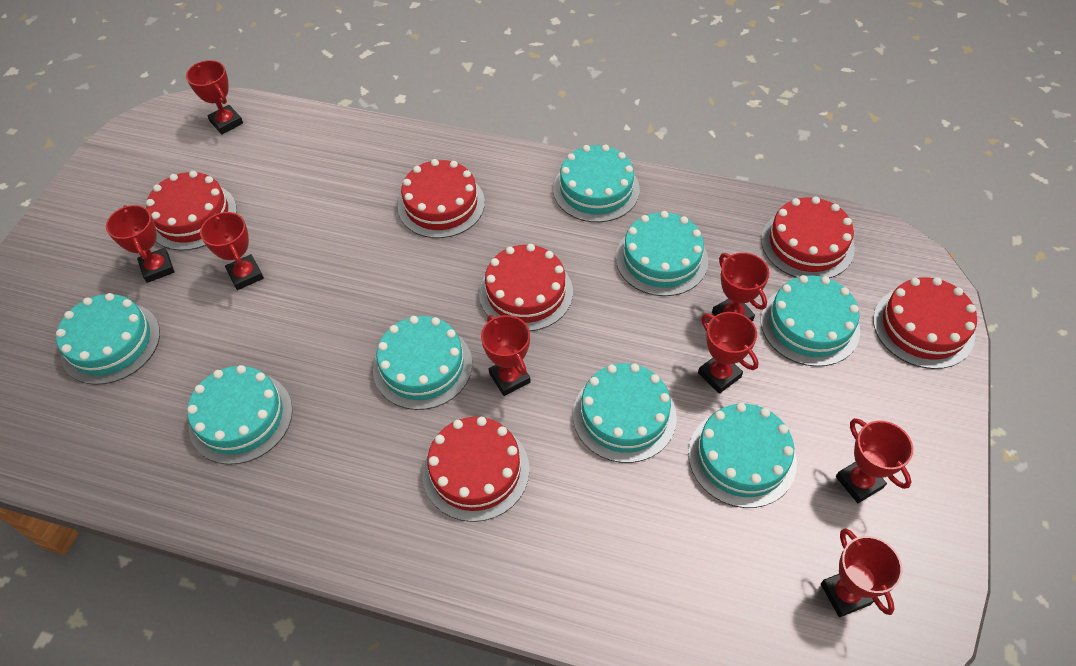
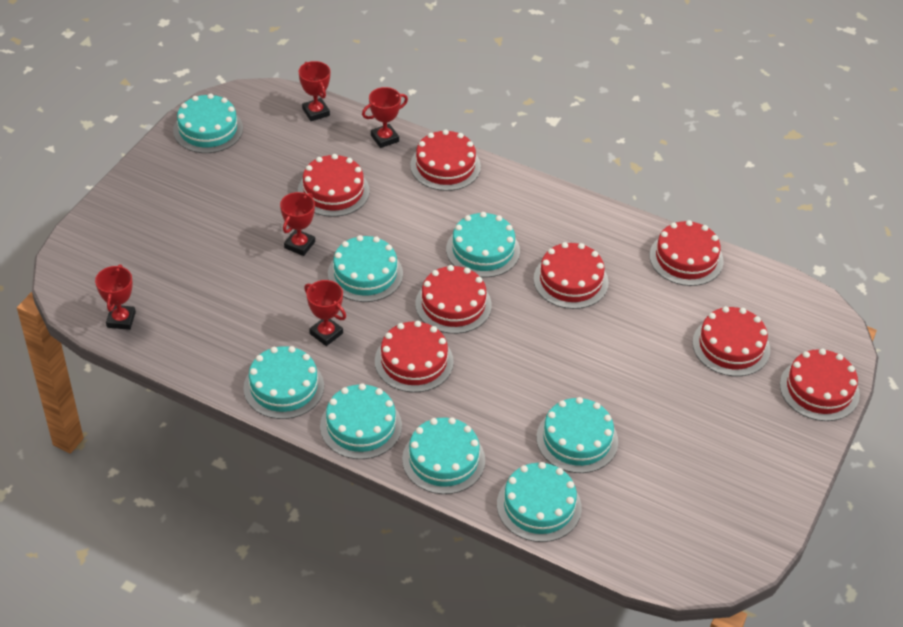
red cake: [146,171,237,251] [398,159,485,238] [422,417,530,522] [479,244,573,331] [761,196,855,278] [873,277,977,369] = 6 -> [298,154,370,217] [375,321,454,393] [410,129,481,191] [415,265,492,334] [533,242,609,309] [650,220,723,286] [692,306,770,376] [780,348,860,421] = 8
red trophy: [106,205,175,283] [186,60,243,134] [200,212,264,290] [481,315,531,396] [698,312,759,394] [712,253,769,321] [821,528,902,617] [836,418,913,503] = 8 -> [95,264,136,330] [280,192,315,256] [298,61,330,121] [304,280,346,346] [362,87,408,148] = 5

